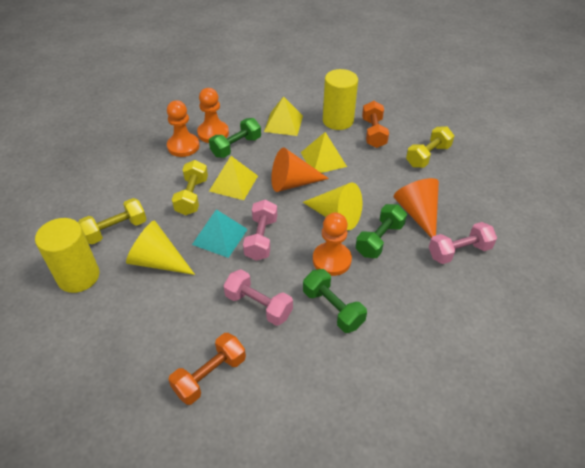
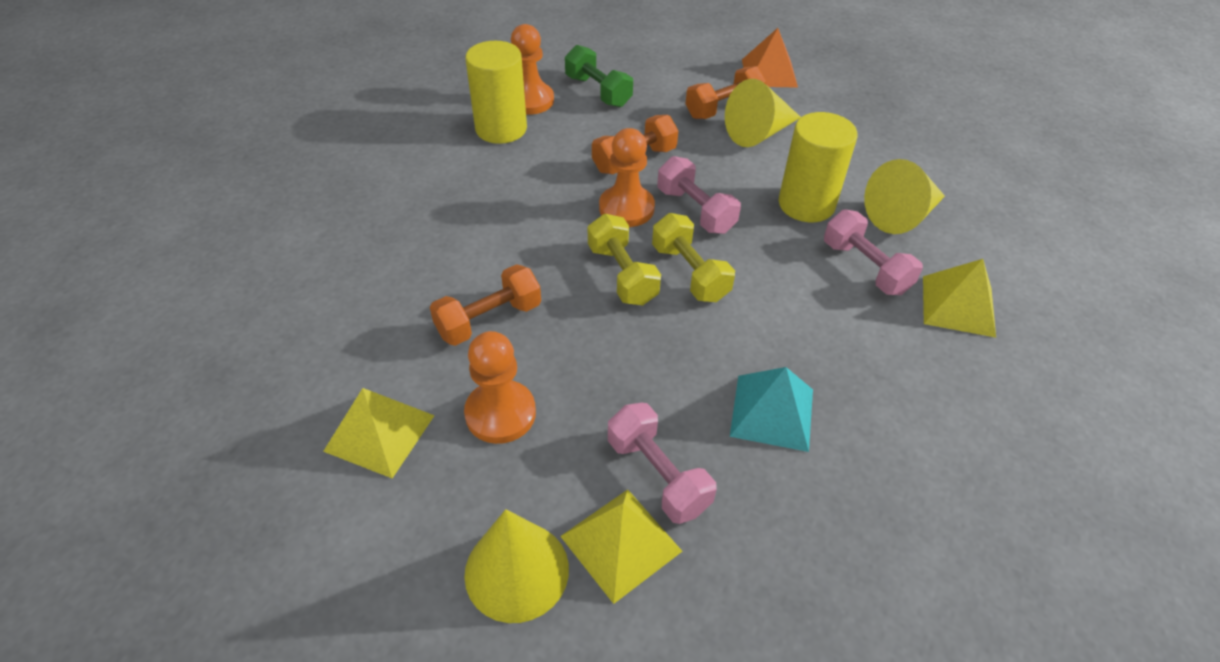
green dumbbell: [209,118,261,158] [303,269,367,333] [356,204,407,258] = 3 -> [565,45,633,107] = 1
orange cone: [271,148,329,192] [394,178,439,238] = 2 -> none = 0
orange dumbbell: [168,333,246,405] [362,101,389,148] = 2 -> [430,264,541,346] [592,115,678,174] [686,66,766,119] = 3
orange pyramid: none = 0 -> [742,28,798,88] = 1
yellow cone: [126,220,195,275] [303,183,362,230] = 2 -> [464,509,569,623] [725,79,801,147] [864,159,945,234] = 3
yellow dumbbell: [78,198,147,244] [172,160,208,215] [406,126,454,168] = 3 -> [588,214,661,306] [652,213,735,302] = 2

